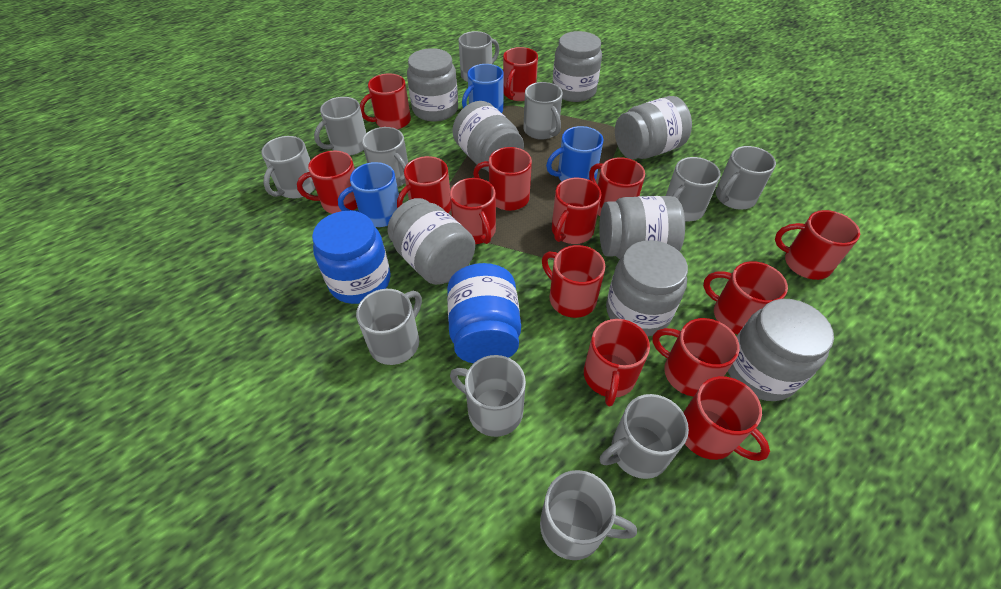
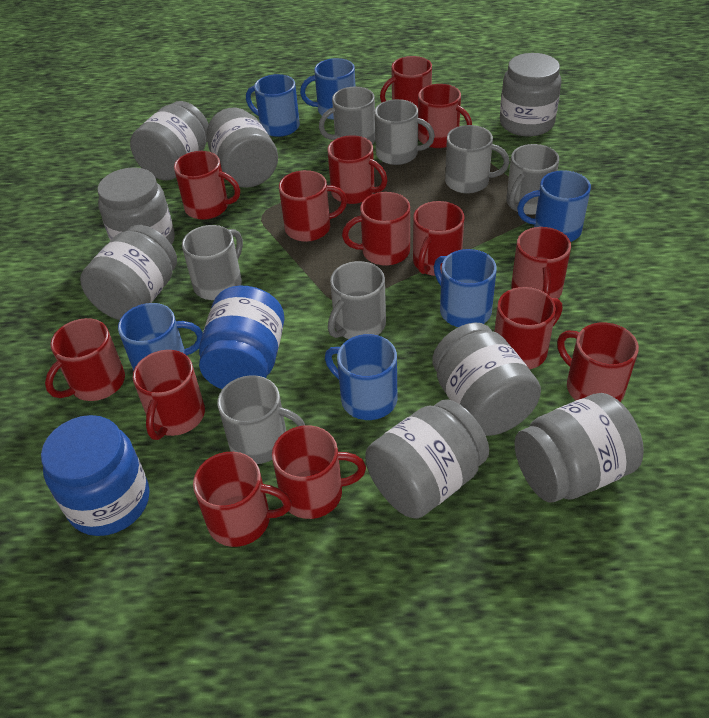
blue mug: [338,162,399,227] [462,64,504,113] [546,126,603,181] = 3 -> [118,303,203,371] [246,74,300,137] [300,58,356,120] [325,334,397,420] [434,249,497,327] [517,170,591,242] = 6
grey mug: [261,136,315,199] [314,97,366,155] [356,289,422,365] [362,127,408,187] [450,355,526,437] [458,31,499,82] [523,82,563,140] [540,470,637,560] [600,394,689,479] [666,157,721,221] [715,146,776,210] = 11 -> [182,225,243,300] [218,375,305,464] [319,87,375,144] [328,261,386,339] [375,99,435,165] [445,125,509,194] [506,144,559,215] = 7

